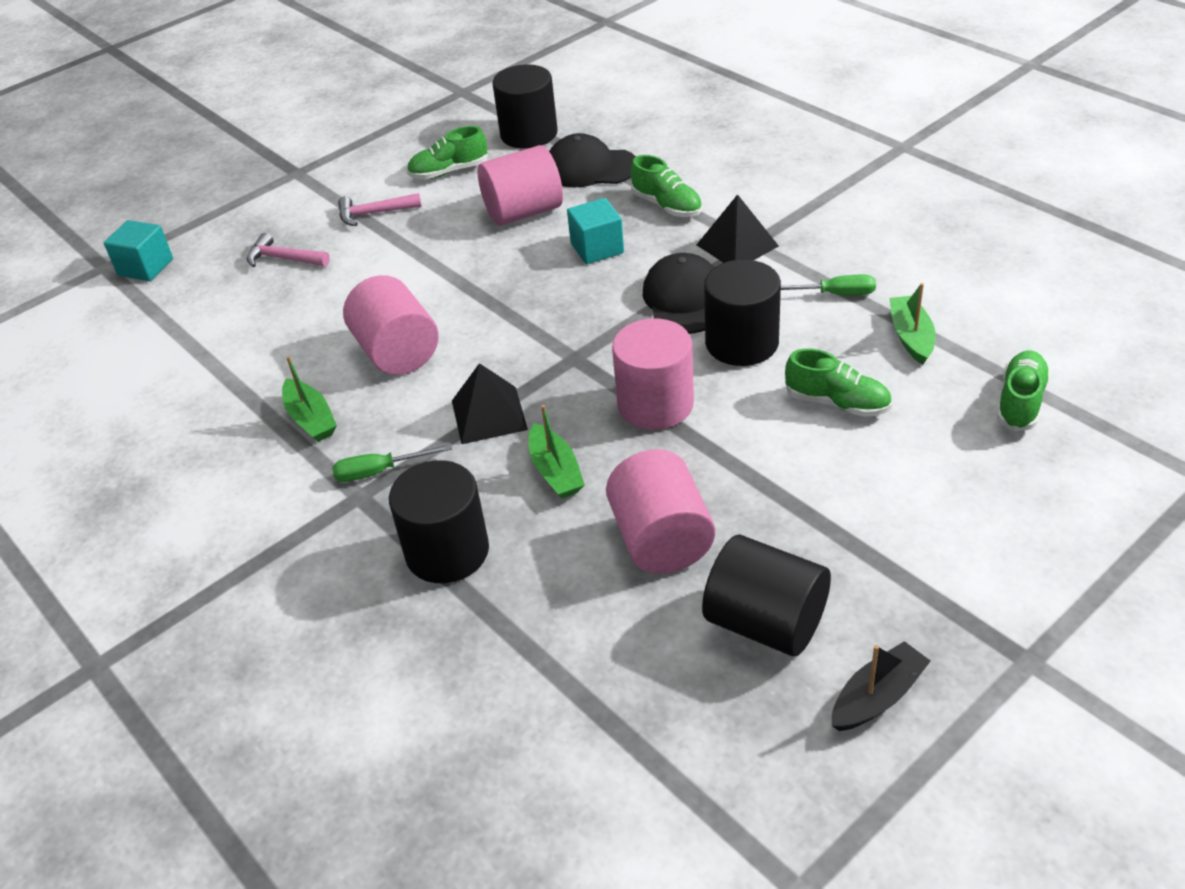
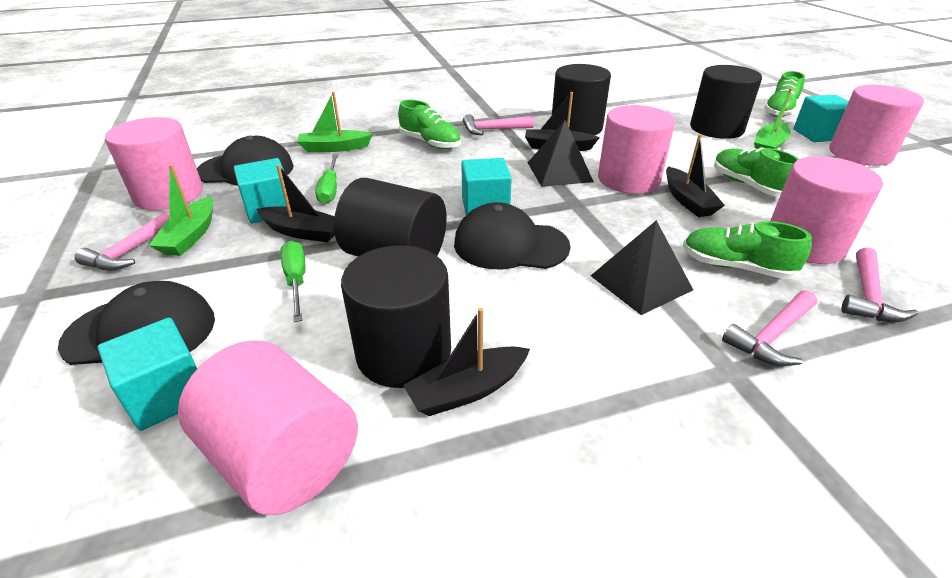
black boat: [832,641,931,731] = 1 -> [256,164,335,242] [403,308,530,416] [525,92,600,151] [666,134,725,217] = 4
black cap: [549,133,636,187] [643,253,715,334] = 2 -> [58,281,215,365] [197,136,294,186] [454,202,571,269] = 3
pink cylinder: [343,275,439,375] [478,145,563,226] [606,449,715,574] [612,319,694,430] = 4 -> [105,117,203,210] [178,340,358,515] [598,105,675,194] [770,156,883,264] [829,85,924,166] = 5
pink hammer: [247,233,330,267] [338,193,422,226] = 2 -> [74,209,169,271] [463,114,534,135] [722,290,817,366] [841,247,918,322] = 4
turquoise cube: [104,220,173,281] [567,198,624,264] = 2 -> [98,318,197,431] [234,158,286,223] [461,158,512,215] [793,95,849,142] = 4

